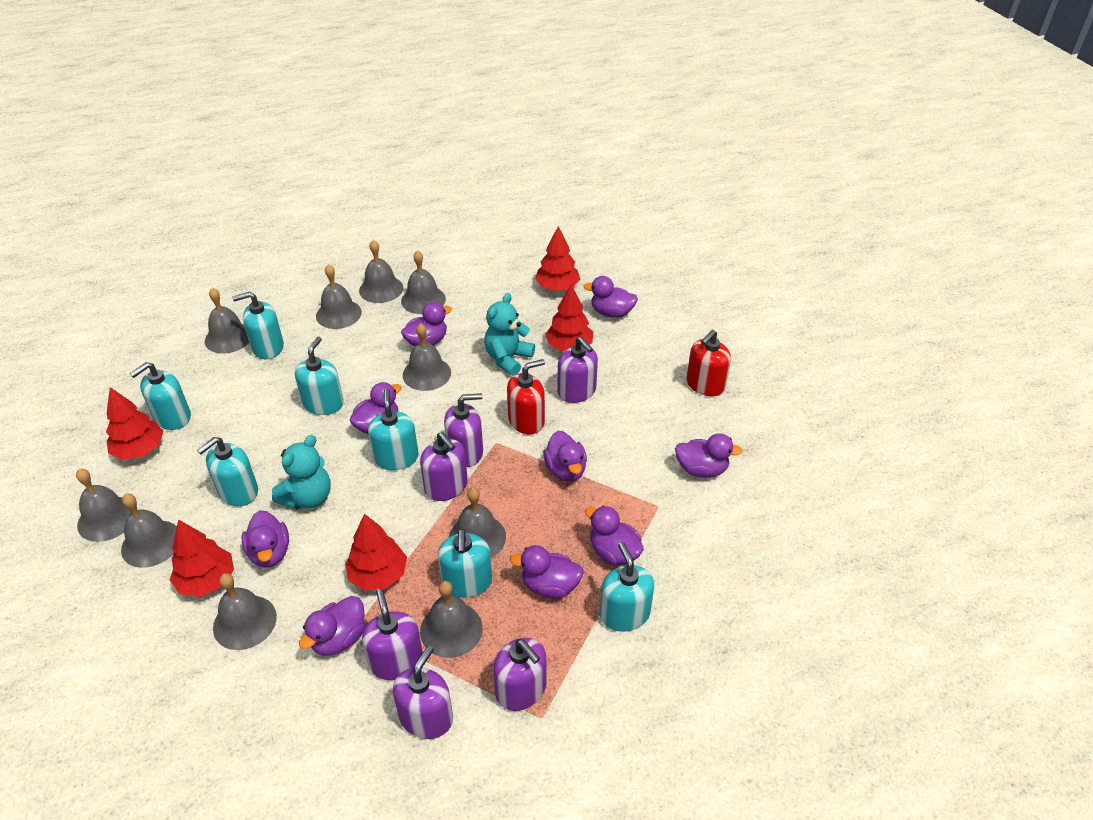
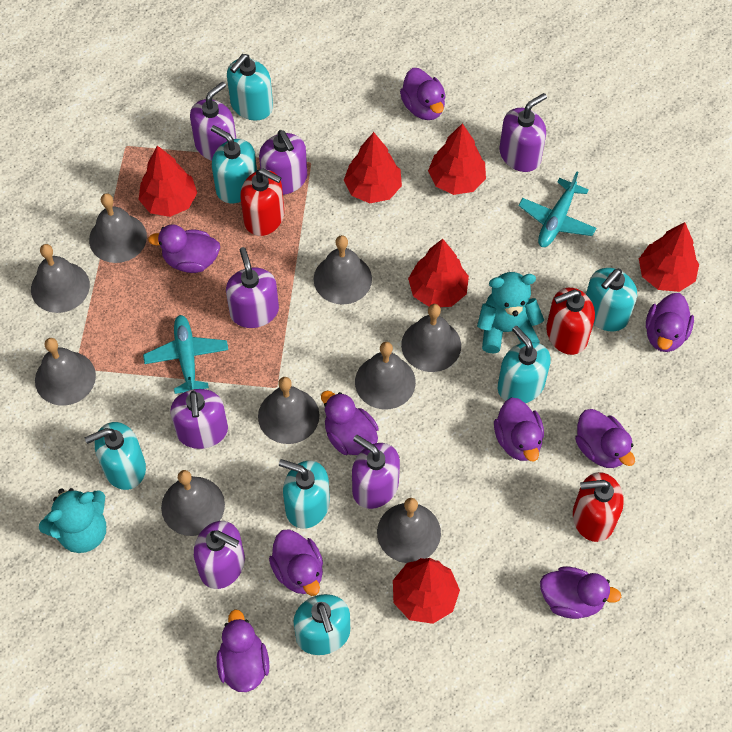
grey bell: [76,469,132,542] [121,494,177,568] [205,288,249,353] [213,573,277,650] [316,264,362,329] [359,240,403,303] [401,250,446,314] [403,323,451,391] [420,581,483,658] [449,487,506,558] = 10 -> [31,244,90,313] [35,338,96,406] [89,194,147,263] [161,470,225,536] [258,377,319,444] [314,235,372,305] [355,342,416,409] [377,498,441,563] [401,304,461,372] = 9
purple soap dispenser: [362,589,423,680] [393,645,453,739] [420,432,468,501] [444,393,483,467] [493,638,546,711] [557,336,598,403] = 6 -> [170,389,228,449] [190,81,236,161] [194,521,245,589] [226,247,279,328] [259,130,307,195] [352,435,400,509] [499,93,547,172] = 7
red soap dispenser: [507,359,545,435] [686,330,731,396] = 2 -> [240,168,284,236] [546,288,595,355] [573,472,624,542] = 3
red tree: [106,387,163,460] [170,519,234,597] [345,514,407,591] [535,226,580,291] [545,285,593,352] = 5 -> [139,146,197,217] [344,132,402,203] [393,558,460,624] [408,239,469,307] [428,123,486,195] [639,222,699,292] = 6
turquoise plane: none = 0 -> [143,315,228,394] [518,172,596,247] = 2

